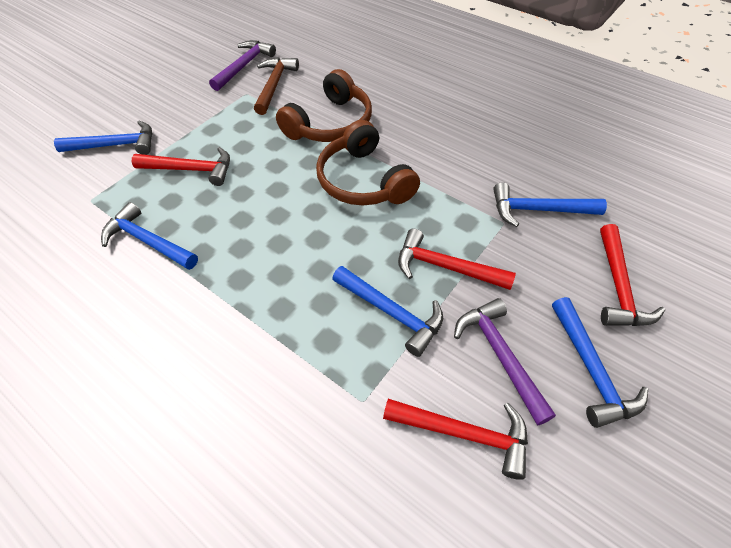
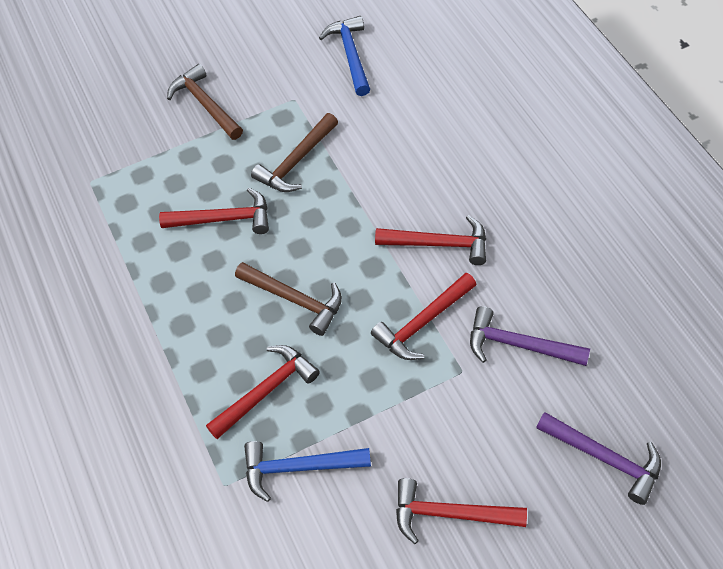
blue hammer: [54,121,152,155] [101,202,198,270] [332,266,443,357] [493,182,607,227] [552,297,648,428] = 5 -> [244,441,371,502] [319,16,370,96] = 2
brown hammer: [254,57,299,115] = 1 -> [167,64,243,140] [235,262,342,336] [251,113,338,192] = 3
brown headphones: [276,69,372,142] [316,120,420,206] = 2 -> none = 0
red hammer: [132,147,230,186] [383,399,528,480] [398,229,516,290] [600,224,665,326] = 4 -> [159,188,269,234] [206,345,320,439] [371,273,477,360] [375,215,486,265] [396,478,527,544] = 5

